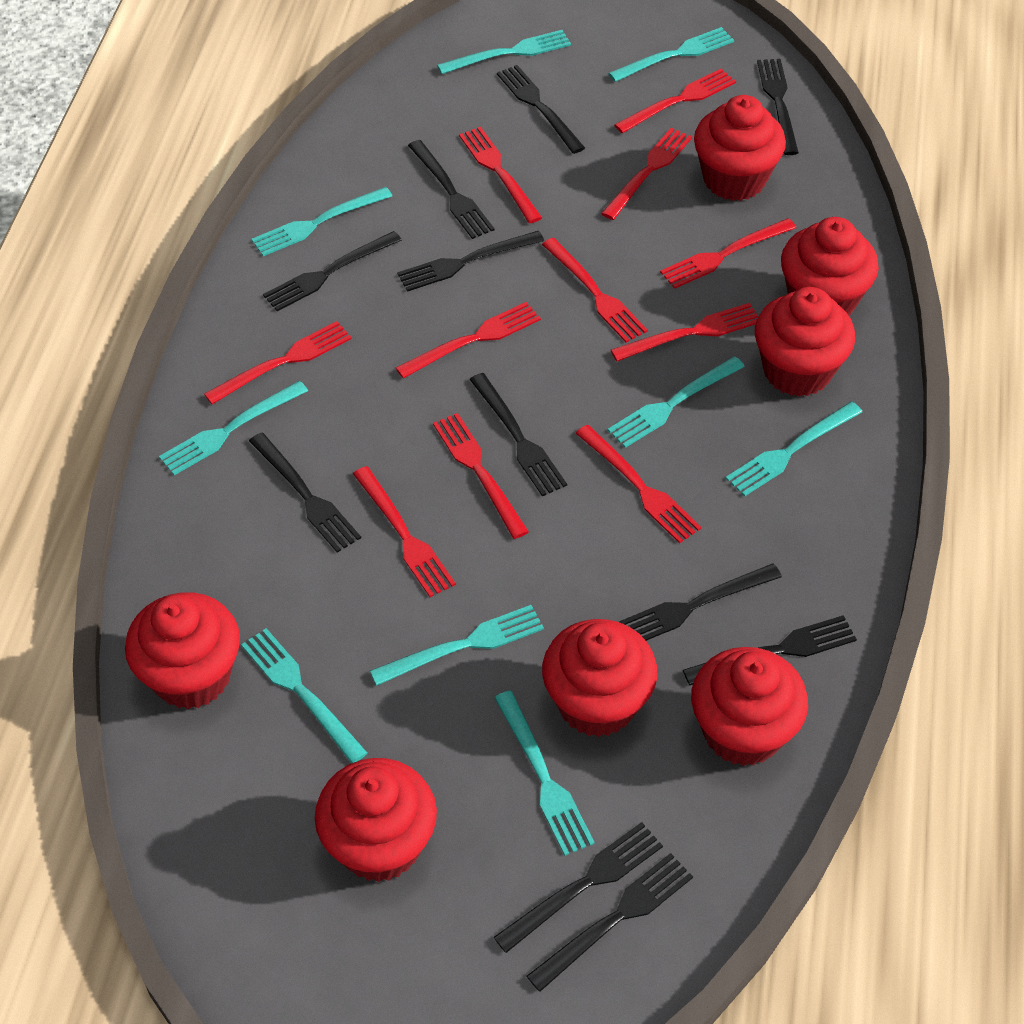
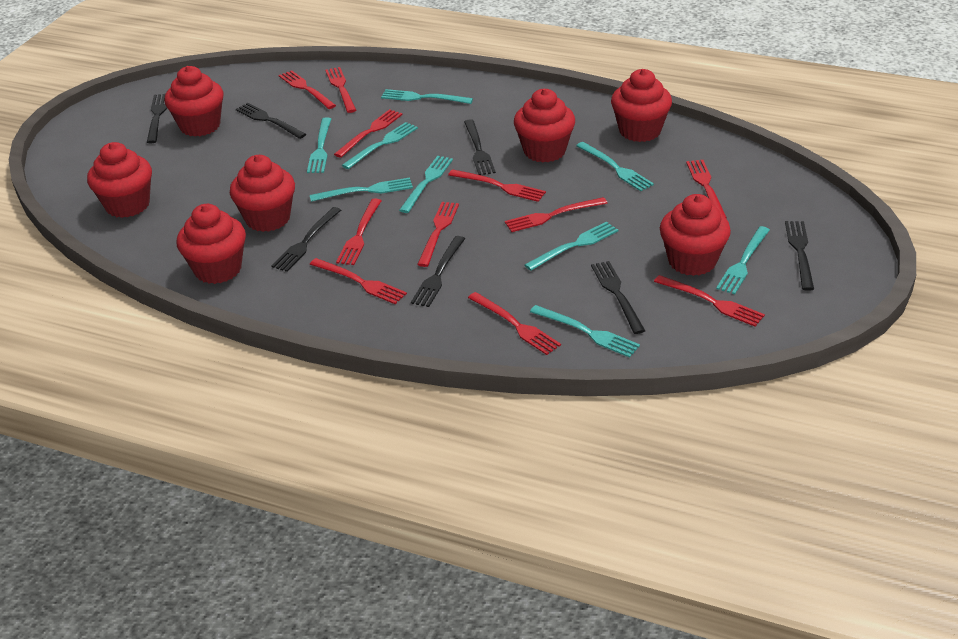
black fork: [249,433,361,553] [263,231,402,311] [397,231,544,292] [408,140,495,239] [469,373,567,496] [494,822,663,953] [497,65,585,154] [527,853,693,992] [619,563,782,641] [683,615,857,685] [757,59,799,155] = 11 -> [147,94,167,144] [236,103,306,139] [271,207,341,272] [411,236,465,307] [464,119,496,175] [591,261,645,334] [785,221,814,291] = 7

